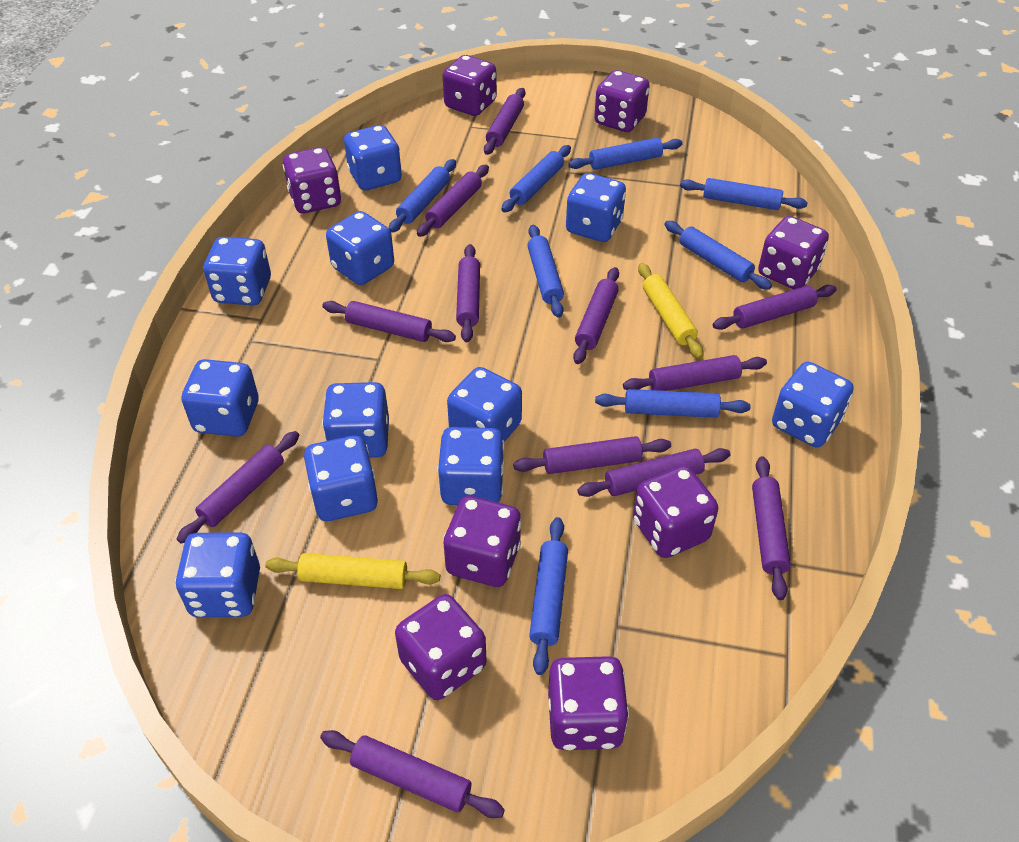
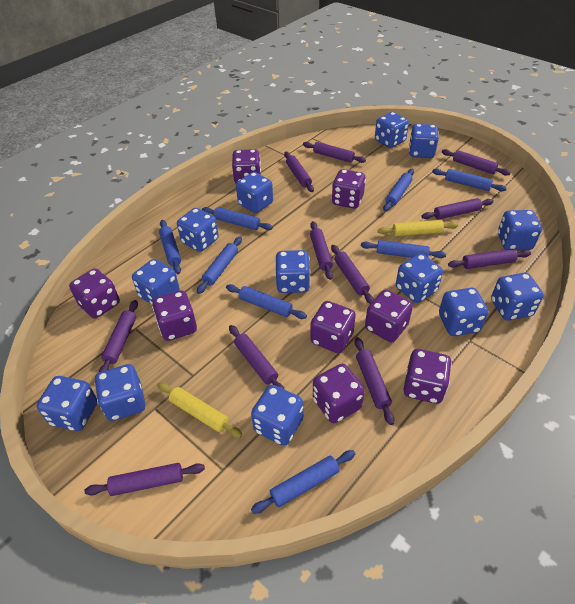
blue dice: [175,532,260,617] [182,359,259,437] [204,237,271,305] [304,435,378,521] [322,382,389,458] [326,211,394,285] [344,125,402,190] [437,427,504,505] [447,367,522,442] [566,173,626,242] [772,362,853,448] = 11 -> [36,376,97,431] [94,364,145,421] [132,259,180,305] [177,208,219,252] [236,172,273,213] [251,385,304,446] [275,250,310,293] [375,112,409,148] [396,253,443,303] [409,124,439,158] [439,288,488,336] [491,273,544,321] [498,210,542,250] = 13
purple rolling pin: [177,431,299,544] [320,730,505,818] [323,301,456,342] [417,165,489,237] [456,244,480,342] [484,88,526,155] [513,436,671,474] [573,267,619,364] [577,448,730,497] [623,355,767,391] [713,285,837,330] [752,456,791,600] = 12 -> [84,463,205,496] [99,300,138,372] [229,325,285,390] [284,152,314,192] [303,142,366,163] [310,221,333,280] [331,245,374,304] [355,337,394,425] [422,198,494,220] [442,149,511,176] [448,249,531,269] = 11

